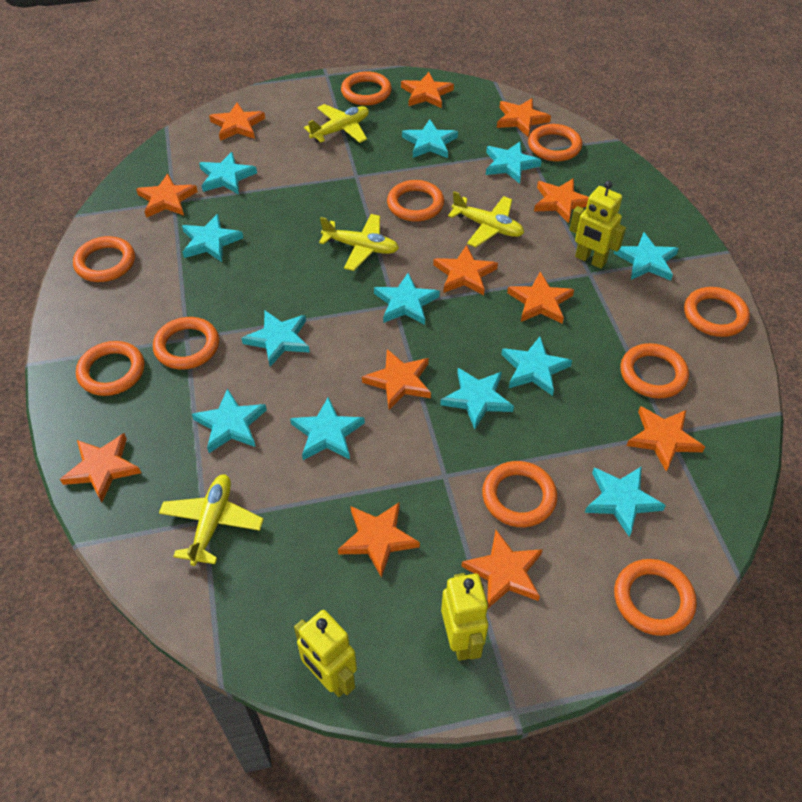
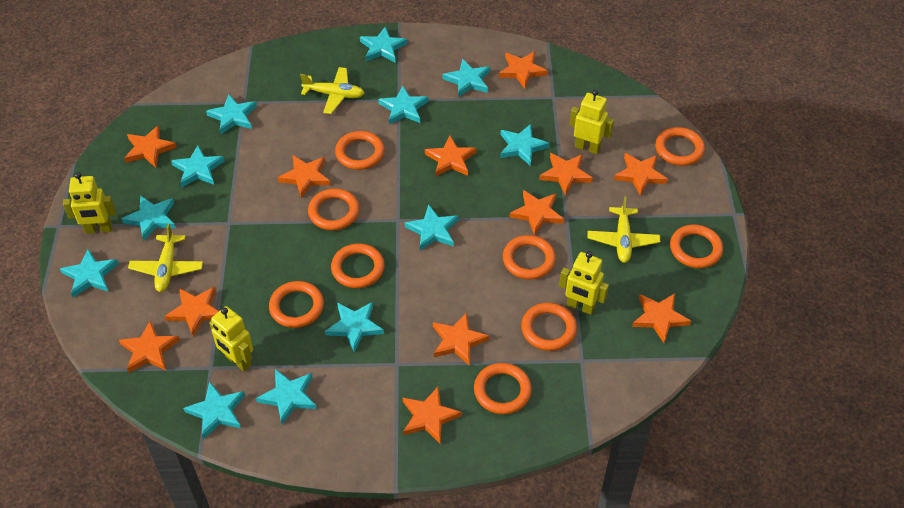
orange ring: [73,236,135,282] [76,341,144,396] [153,317,219,369] [341,71,392,106] [387,180,444,222] [482,461,557,527] [528,124,582,161] [614,559,697,636] [620,343,689,399] [684,287,750,337] = 10 -> [269,281,324,328] [308,188,360,230] [331,243,385,288] [335,131,385,170] [474,363,532,414] [503,235,556,279] [521,303,577,351] [655,127,705,166] [670,224,723,268] = 9
yellow plane: [159,474,264,566] [304,104,369,143] [319,214,399,271] [448,191,524,247] = 4 -> [128,224,203,292] [300,67,364,114] [588,196,660,263] = 3
yellow robot: [294,610,357,697] [441,573,488,661] [570,181,626,269] = 3 -> [63,172,116,234] [209,306,253,372] [559,251,609,315] [569,90,614,154] = 4

